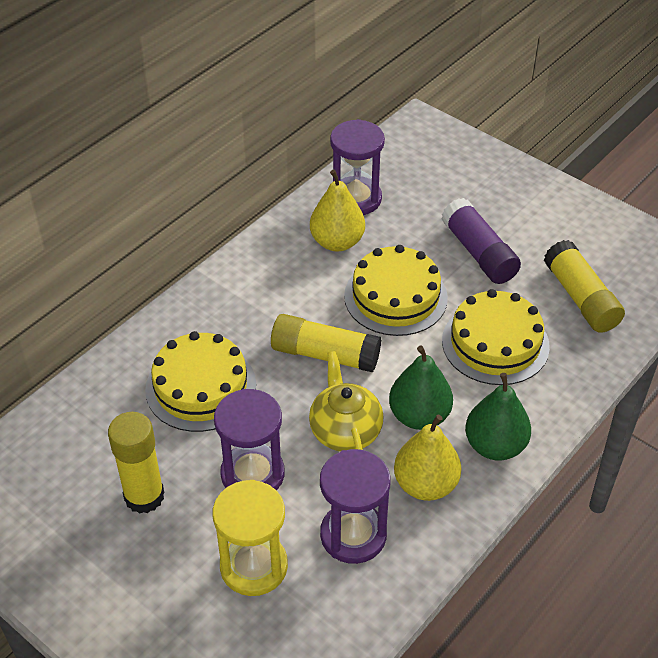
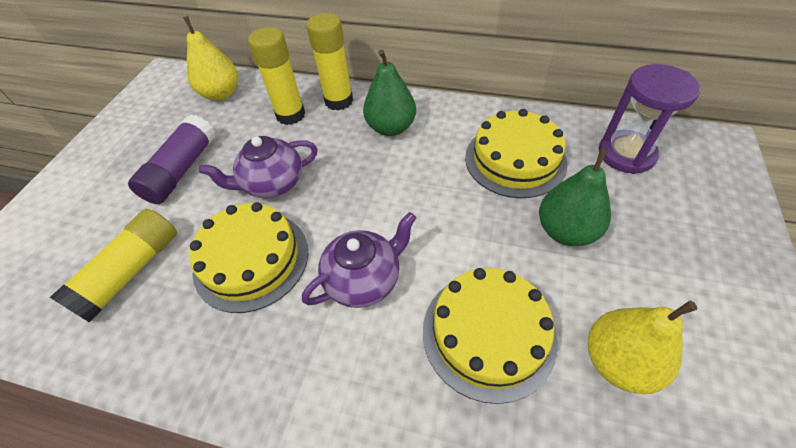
purple hourglass: [214,389,284,490] [320,449,390,564] [330,119,385,215] = 3 -> [599,64,700,174] = 1
purple teapot: none = 0 -> [199,136,317,198] [302,212,416,308] = 2
yellow hourglass: [213,480,288,596] = 1 -> none = 0
yellow teapot: [309,351,384,452] = 1 -> none = 0

